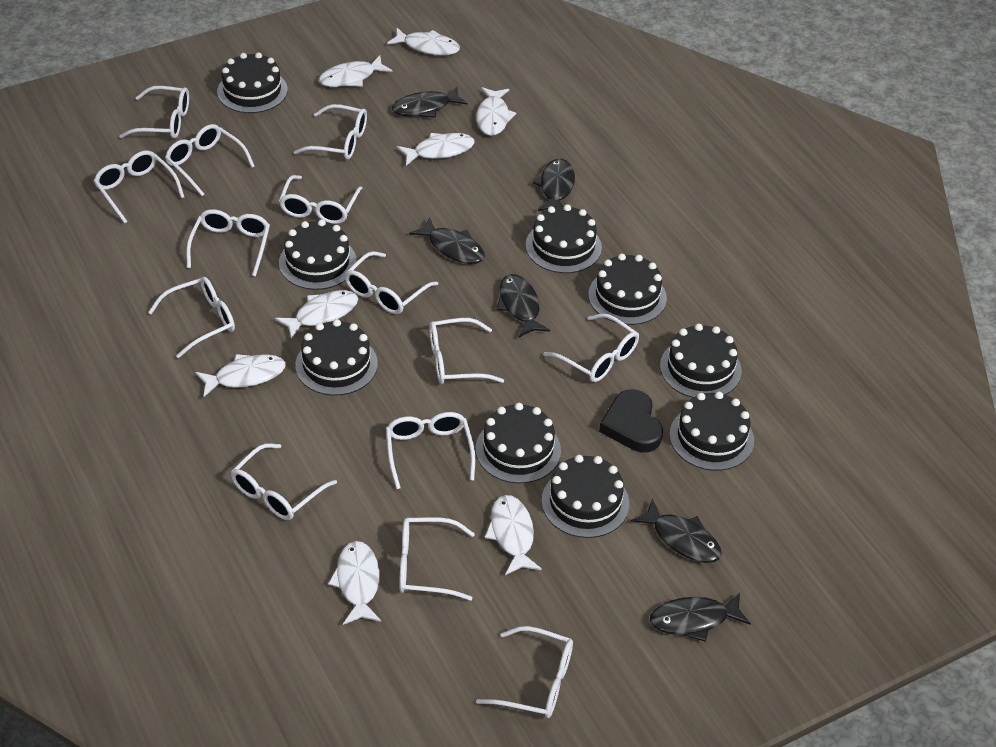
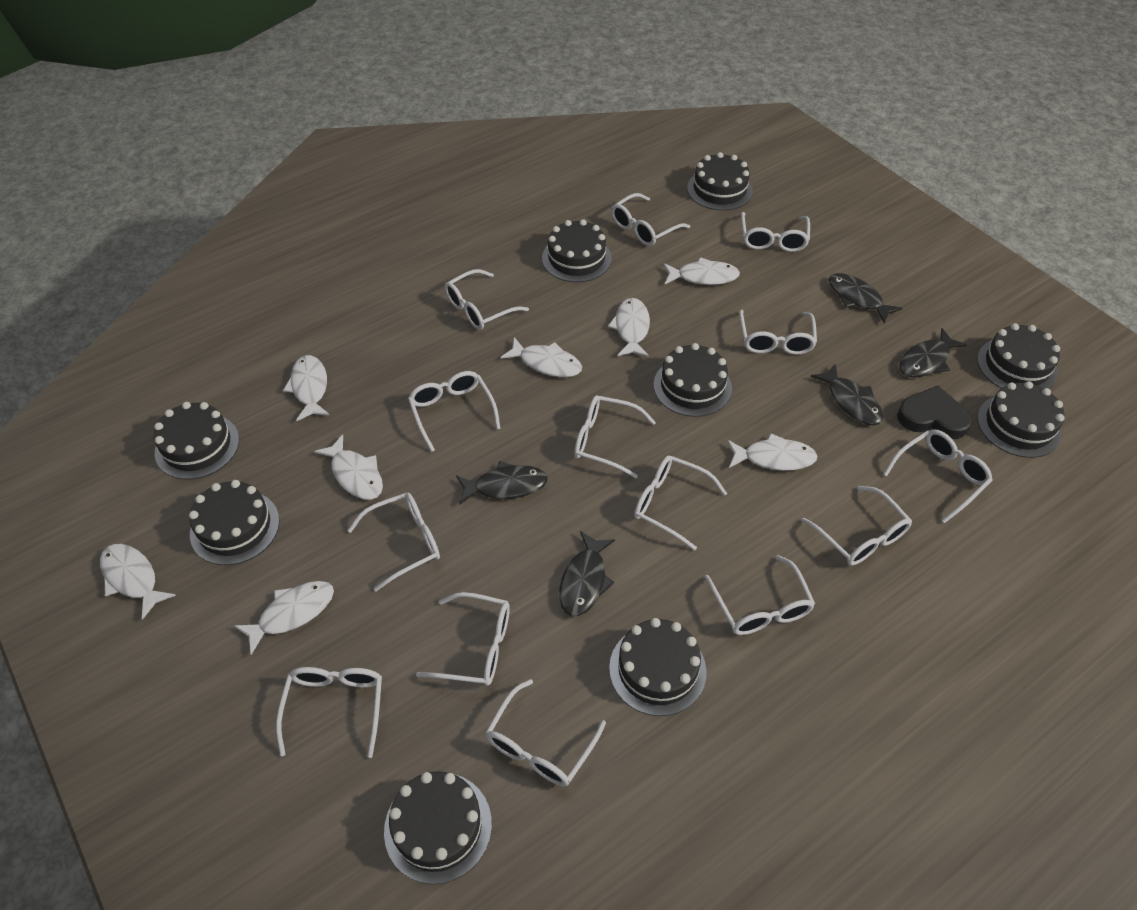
black fish: [392,87,468,118] [410,217,485,264] [497,274,550,337] [533,159,575,211] [631,498,722,563] [650,593,751,642] = 6 -> [456,461,548,505] [559,531,615,616] [811,364,883,425] [829,273,902,323] [899,328,967,378] = 5

